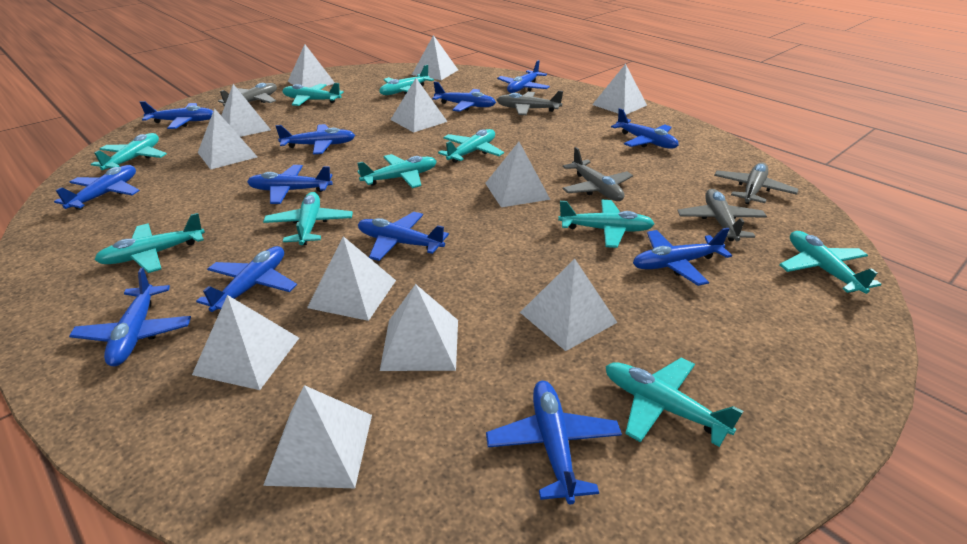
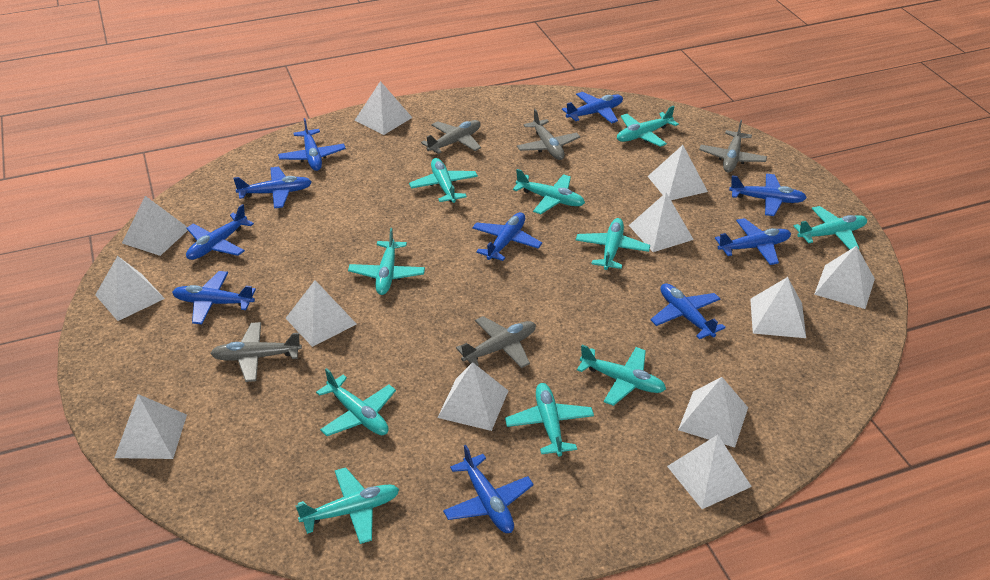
blue plane: [54,165,140,210] [69,268,191,366] [140,101,213,129] [196,246,297,312] [247,165,333,204] [275,124,355,155] [358,212,449,261] [432,82,496,112] [486,381,622,504] [497,60,550,93] [611,108,679,149] [633,228,732,286] = 12 -> [172,271,256,324] [186,204,254,260] [233,167,312,209] [278,118,346,171] [443,445,534,533] [472,212,542,261] [562,92,623,124] [650,283,726,339] [715,218,791,265] [729,174,807,216] = 10

